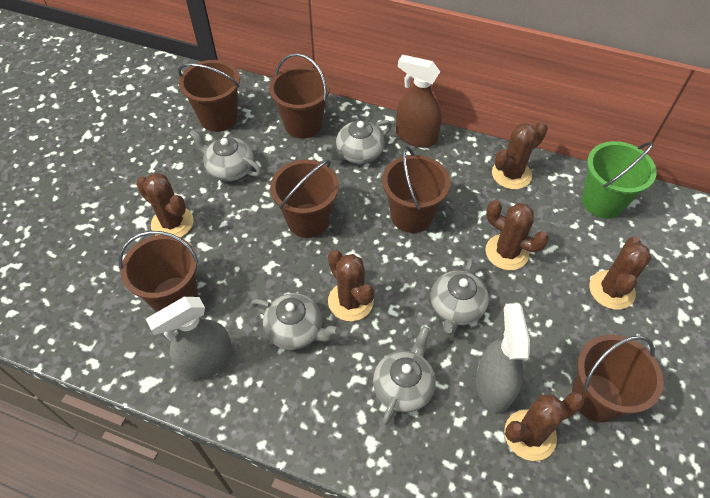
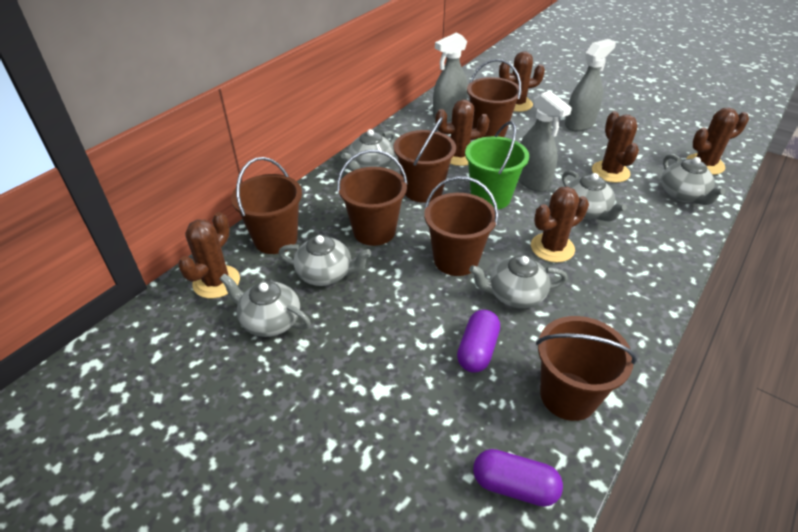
brown spray bottle: [396,55,442,147] = 1 -> none = 0
grey spray bottle: [146,297,233,381] [476,303,530,413] = 2 -> [433,33,468,121] [518,91,572,192] [565,39,616,131] = 3
grey teapot: [189,130,262,181] [251,293,340,350] [323,120,392,164] [373,326,436,425] [430,258,489,335] = 5 -> [220,273,311,337] [278,235,371,286] [341,129,396,171] [469,255,567,308] [562,170,627,222] [661,154,725,205] = 6
purple capsule: none = 0 -> [457,310,500,373] [473,449,563,507] = 2

